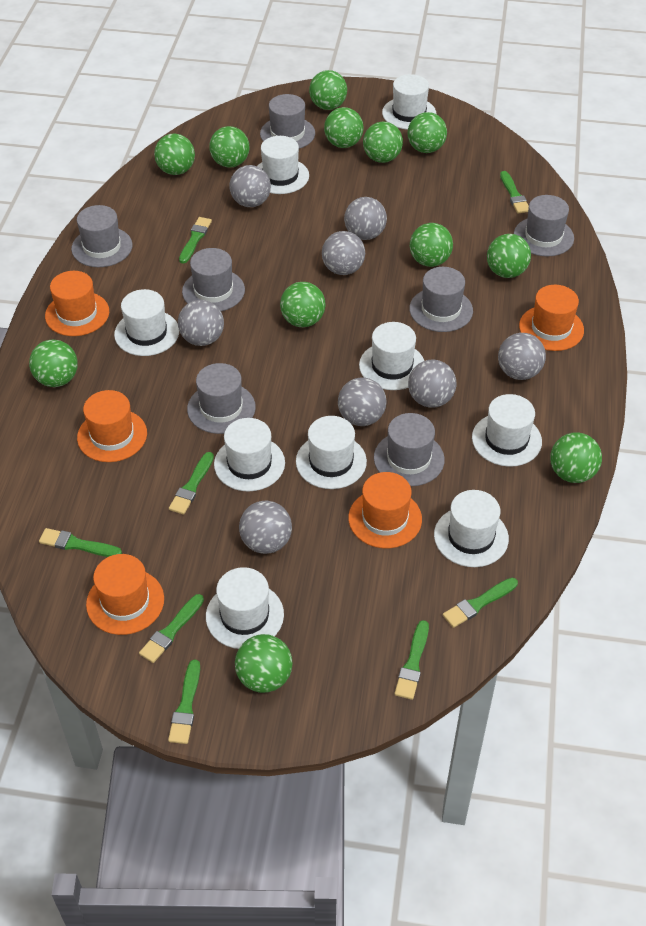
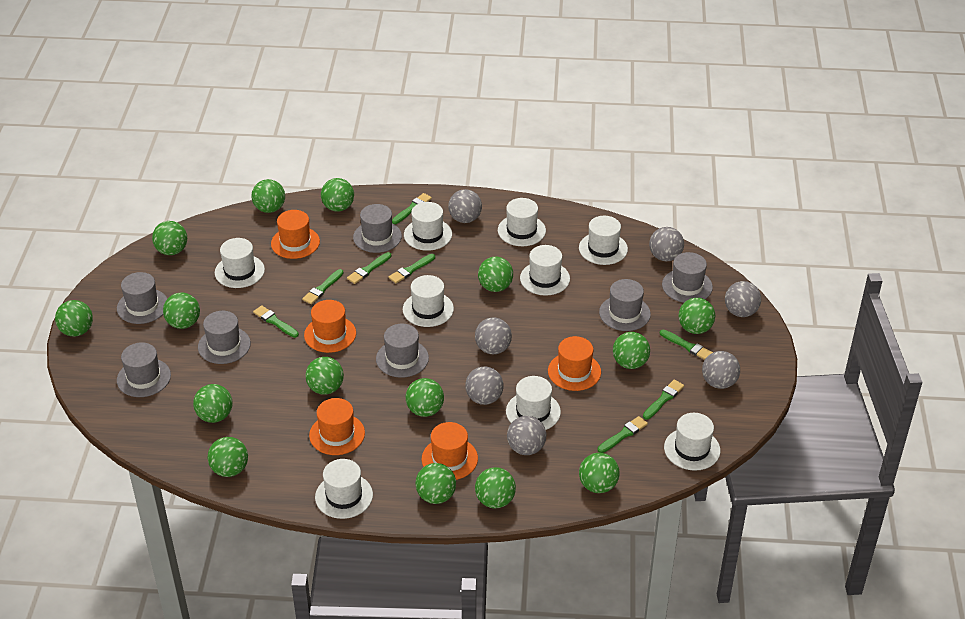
green ball: [29,340,78,387] [154,133,195,175] [209,126,249,167] [235,634,293,693] [280,282,326,327] [309,70,347,110] [324,107,363,148] [363,121,403,163] [407,112,447,153] [410,223,453,267] [487,234,531,278] [550,432,602,483] = 12 -> [55,300,93,337] [152,221,187,255] [163,292,200,329] [193,384,233,423] [208,437,248,477] [252,179,285,213] [305,357,344,395] [321,178,354,211] [406,378,444,417] [416,463,456,504] [475,467,516,508] [478,257,513,292] [579,453,620,493] [613,332,650,369] [679,298,715,334] = 15
grey ball: [178,300,224,346] [229,165,271,207] [239,501,292,554] [322,231,365,275] [338,377,386,426] [344,197,387,240] [408,360,456,408] [498,333,546,380] = 8 -> [448,189,482,223] [465,366,504,405] [475,317,512,354] [507,416,546,455] [649,227,684,261] [702,351,740,389] [725,281,761,317] = 7

